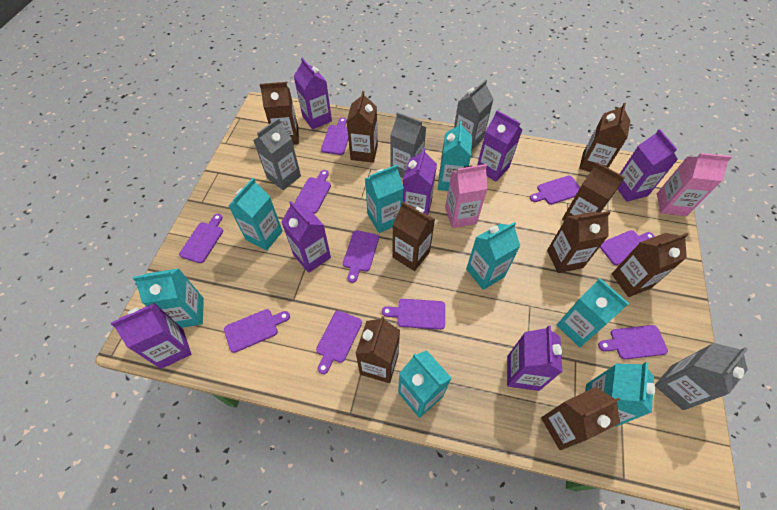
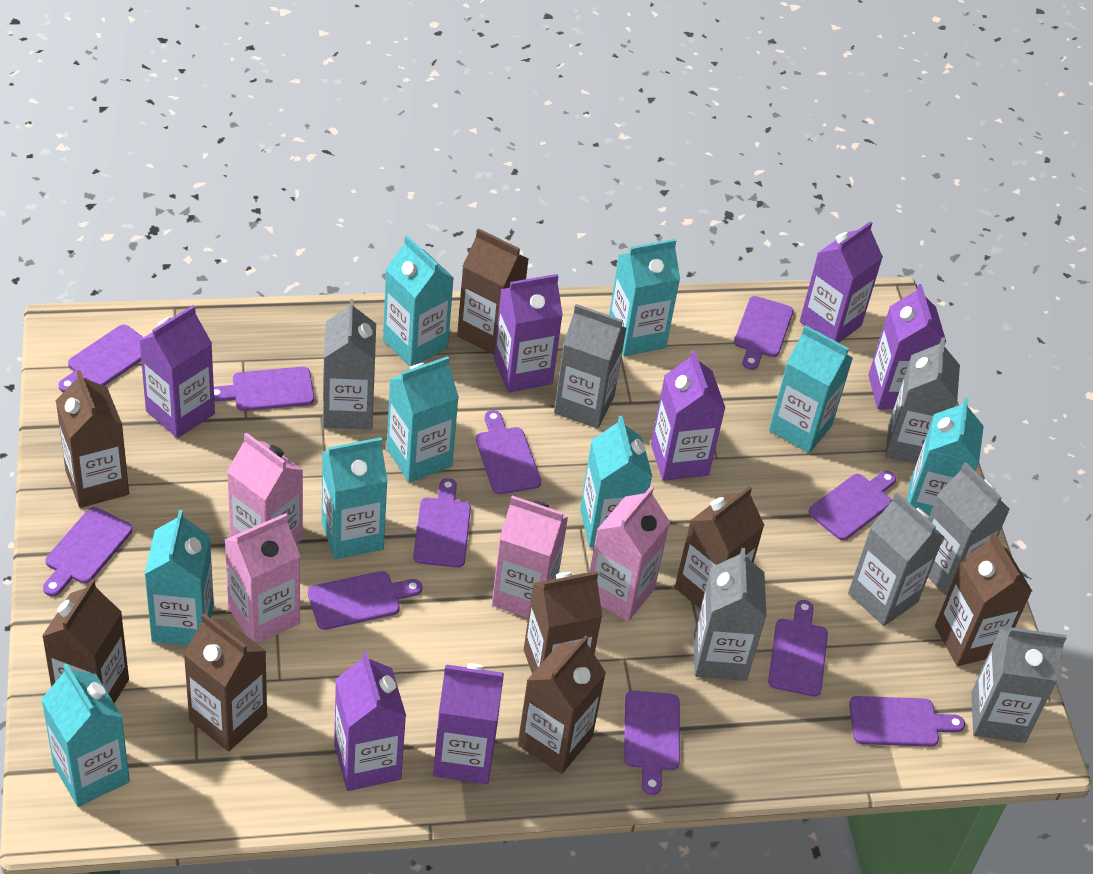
brown carton: [260,82,299,145] [346,91,378,163] [355,316,400,383] [392,202,435,271] [541,387,620,450] [547,211,611,273] [562,162,625,221] [579,103,631,172] [612,233,689,297] = 9 -> [42,579,129,703] [56,370,129,508] [184,613,267,751] [457,228,528,355] [518,635,606,774] [524,571,602,674] [675,486,765,608] [935,533,1032,666] = 8
grey carton: [253,118,301,190] [390,112,426,178] [454,79,494,151] [655,343,748,410] = 4 -> [323,299,376,430] [554,304,627,429] [694,548,767,681] [848,492,944,626] [885,337,960,464] [928,462,1010,595] [971,627,1067,743] = 7
pink carton: [445,164,488,228] [657,153,732,216] = 2 -> [225,513,300,644] [227,432,303,544] [492,496,568,618] [590,486,670,622] = 4
purple cutting board: [179,214,223,263] [224,309,290,353] [294,170,331,214] [316,311,362,374] [321,117,348,155] [343,230,379,283] [382,299,445,330] [530,175,580,205] [598,325,668,359] [600,230,655,265] = 10 -> [43,507,133,596] [58,325,144,392] [214,367,315,411] [308,571,422,630] [413,478,471,568] [476,410,541,494] [624,691,680,795] [734,296,794,370] [768,600,828,697] [809,471,896,540] [849,696,965,747] = 11
turquoise carton: [133,269,204,328] [228,178,283,251] [365,165,404,233] [398,350,452,418] [438,121,472,191] [466,222,520,290] [557,278,629,347] [585,362,655,427] = 8 -> [41,664,130,807] [145,510,214,645] [322,437,388,560] [383,235,454,367] [387,356,459,483] [580,416,652,548] [609,239,680,356] [769,325,853,453] [907,398,984,519] = 9

